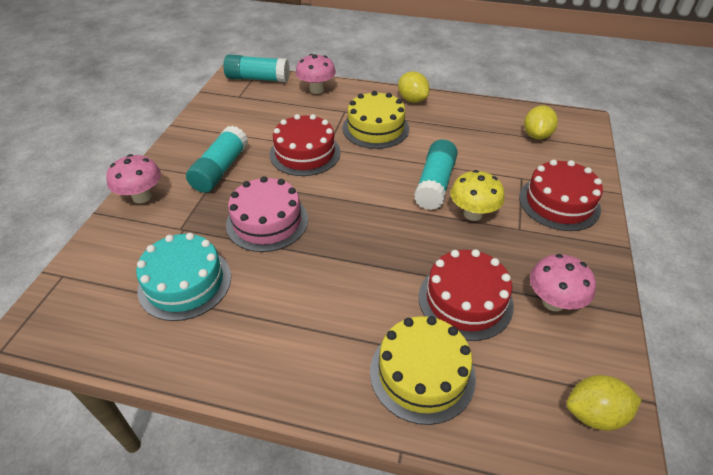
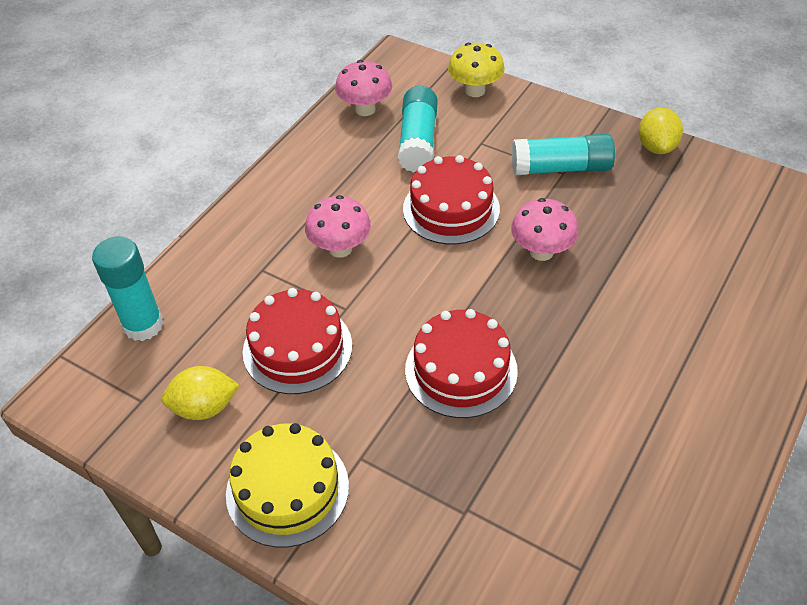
pink cake: [226,176,308,252] = 1 -> none = 0
turquoise cake: [136,233,231,321] = 1 -> none = 0
yellow cake: [342,91,409,149] [370,316,476,425] = 2 -> [226,423,349,547] = 1
yellow lemon: [398,71,430,103] [524,105,558,140] [566,375,642,431] = 3 -> [161,366,239,420] [639,107,683,154] = 2

